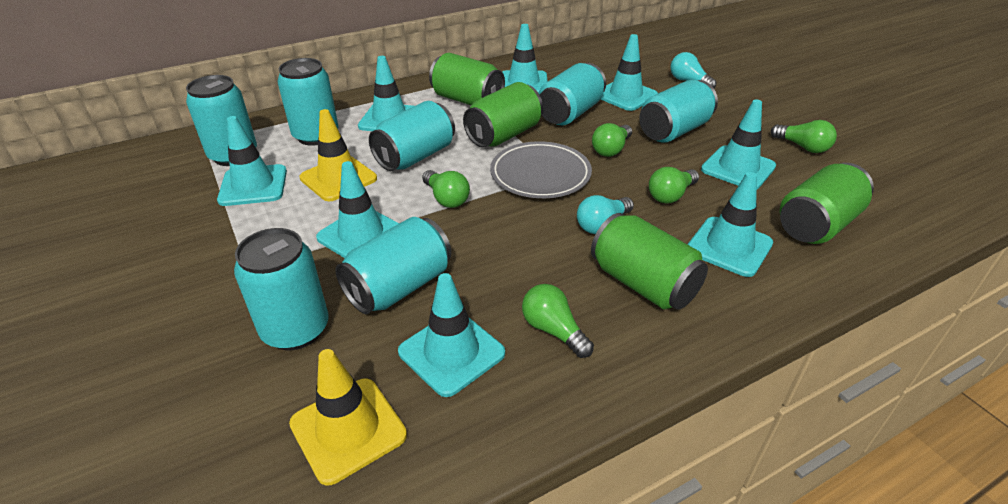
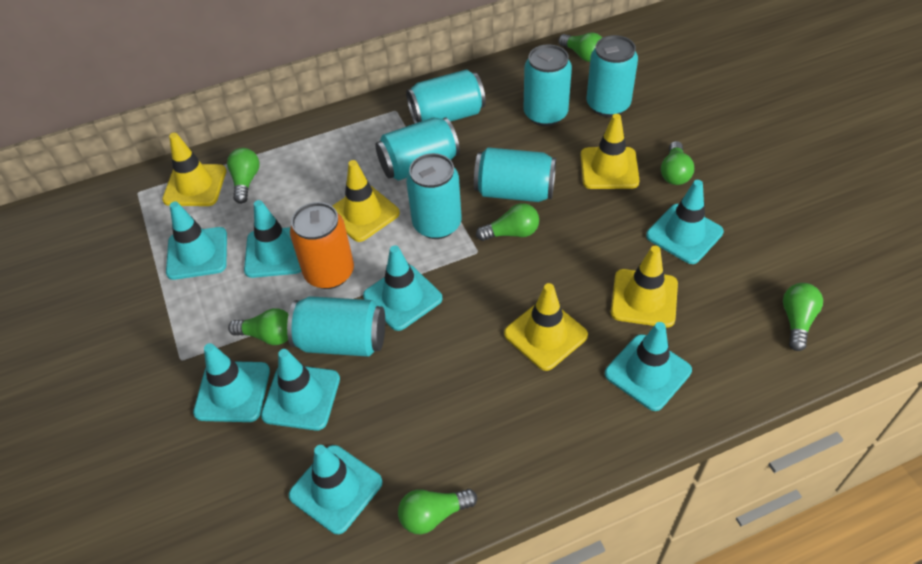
green can: [429,53,505,105] [463,82,543,148] [591,213,708,310] [780,163,874,244] = 4 -> none = 0
green light bulb: [422,170,470,208] [522,284,594,358] [592,123,632,157] [649,167,699,204] [771,120,837,153] = 5 -> [227,148,260,204] [228,308,289,345] [398,489,477,534] [476,203,539,241] [559,32,602,62] [661,141,694,185] [783,283,823,351] = 7
grey plate: [490,141,592,198] = 1 -> none = 0
orange can: none = 0 -> [290,202,354,289] = 1
turquoise light bulb: [577,195,634,234] [670,52,716,88] = 2 -> none = 0
yellow traffic cone: [289,349,407,485] [299,109,377,201] = 2 -> [162,133,226,206] [332,160,400,242] [504,283,588,371] [581,114,640,189] [611,246,678,328] = 5

